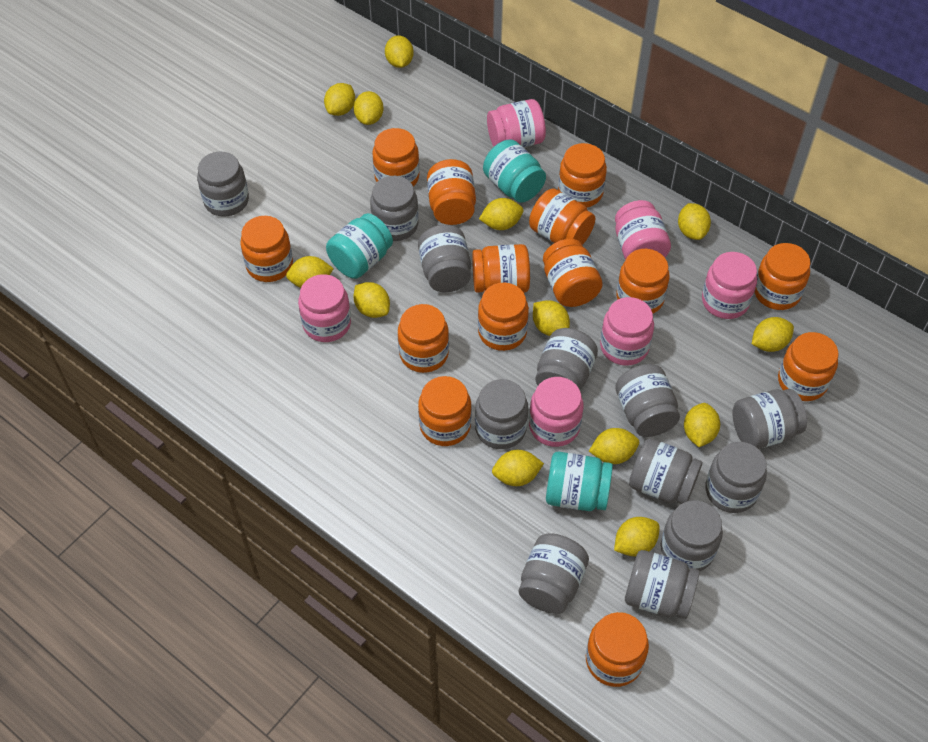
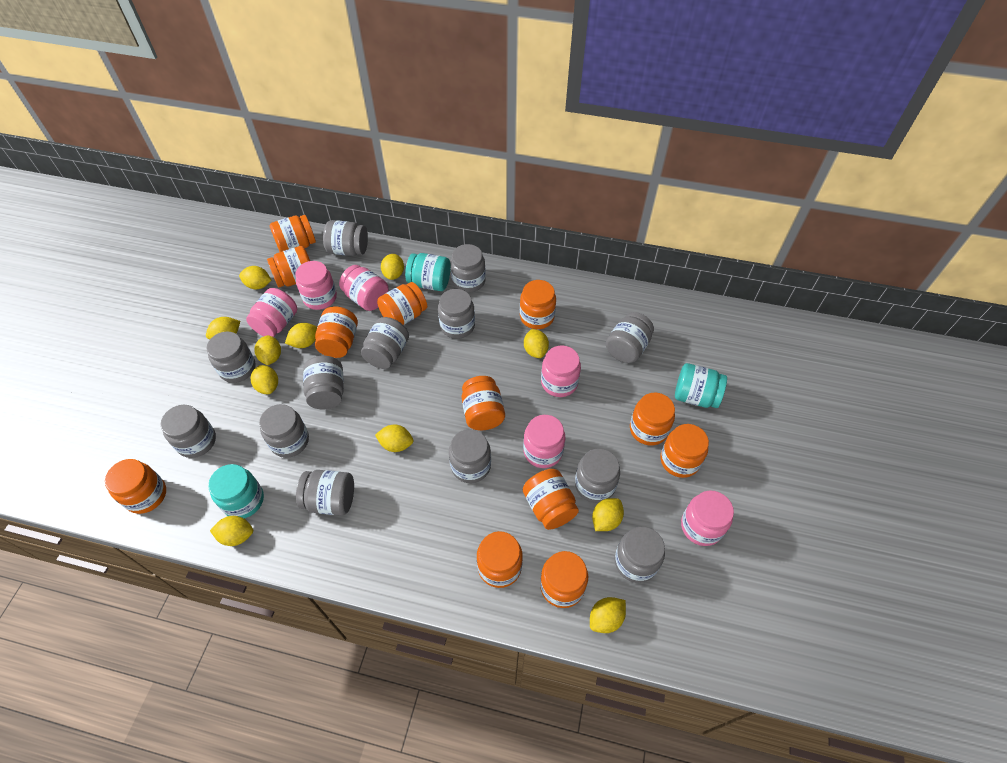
grey jar: [197,152,249,217] [370,176,419,241] [418,225,471,292] [475,379,528,449] [519,533,589,614] [535,328,598,389] [615,364,680,437] [625,550,700,619] [629,438,702,504] [661,500,723,571] [705,442,767,513] [733,389,807,449] = 12 -> [161,405,216,458] [207,331,256,383] [259,404,309,458] [296,470,354,516] [303,356,344,409] [323,220,368,256] [361,317,409,369] [438,289,475,339] [449,429,491,483] [450,244,486,293] [575,448,620,503] [606,312,654,363] [615,527,665,583] = 13
orange jar: [240,216,293,282] [372,128,420,187] [398,304,449,373] [418,376,471,446] [427,159,476,225] [472,244,530,293] [478,283,529,351] [529,188,595,245] [543,239,603,307] [558,143,607,208] [586,612,649,687] [617,249,670,314] [754,243,810,310] [778,332,839,401] = 14 -> [105,459,166,514] [267,246,310,287] [269,215,316,252] [315,306,358,358] [377,282,427,325] [462,376,505,431] [477,531,523,588] [520,280,556,329] [523,469,579,530] [540,551,588,608] [630,392,675,446] [660,424,709,478] = 12
yellow lemon: [286,256,334,288] [324,83,355,116] [353,91,384,125] [353,282,390,318] [385,36,414,68] [479,198,523,230] [492,450,544,486] [533,300,570,336] [589,428,639,464] [614,517,660,556] [678,203,711,240] [684,403,720,447] [752,317,794,352] = 13 -> [206,317,240,340] [210,516,253,546] [239,266,271,290] [251,365,278,394] [254,335,281,365] [285,323,317,348] [375,425,413,452] [381,254,404,280] [524,329,549,358] [590,597,626,633] [592,498,624,531] = 11

